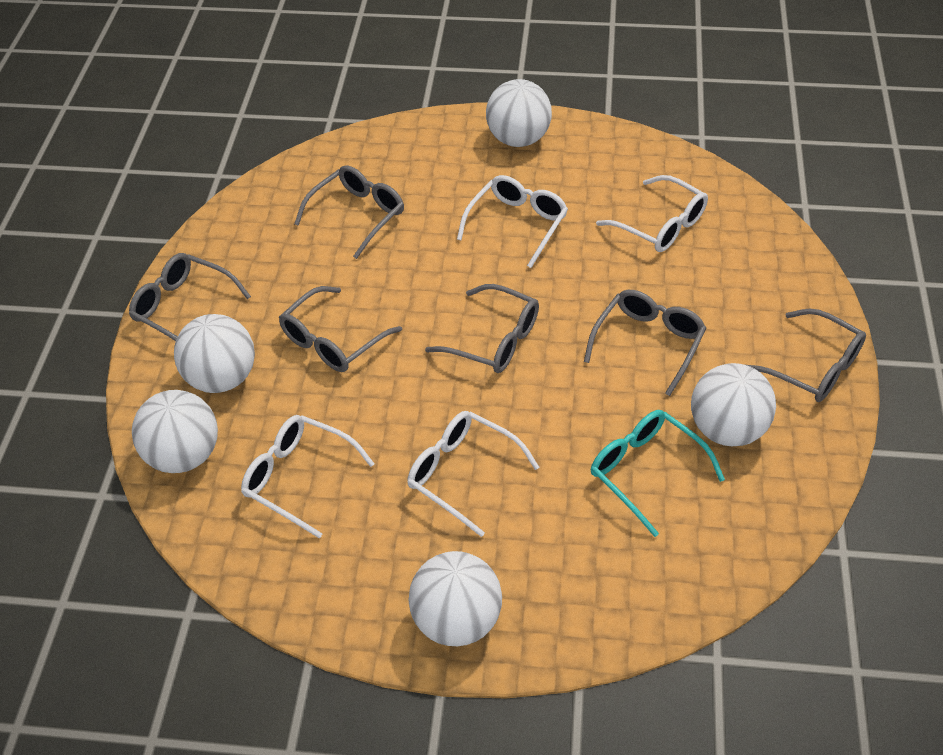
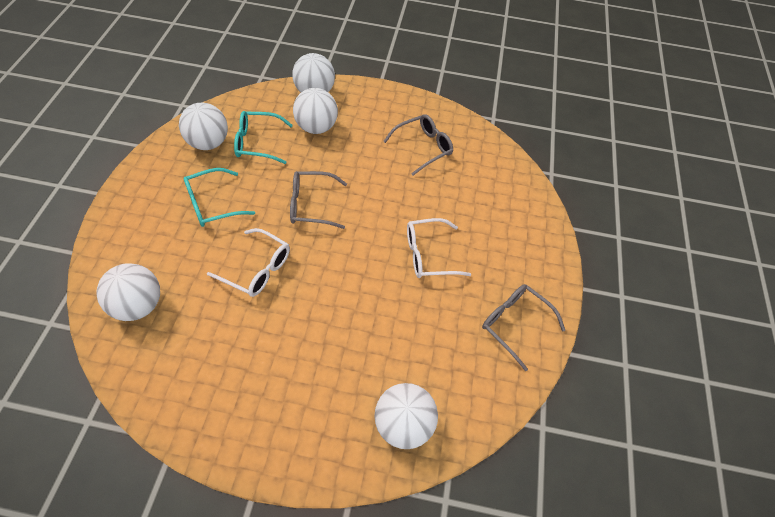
grey glasses: [129,253,251,341] [279,286,402,372] [294,165,404,259] [425,284,539,373] [584,290,706,396] [747,309,866,402] = 6 -> [290,171,347,229] [383,114,453,175] [482,284,565,371] = 3
turquoise glasses: [591,410,725,537] = 1 -> [183,168,255,227] [234,111,293,164] = 2
white glasses: [241,415,375,538] [407,411,539,537] [457,175,568,268] [596,175,708,252] = 4 -> [207,228,290,297] [407,218,471,278] = 2

